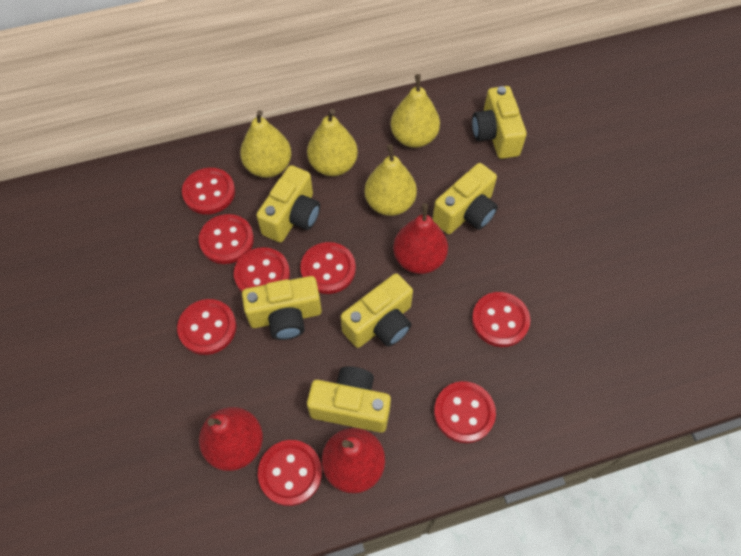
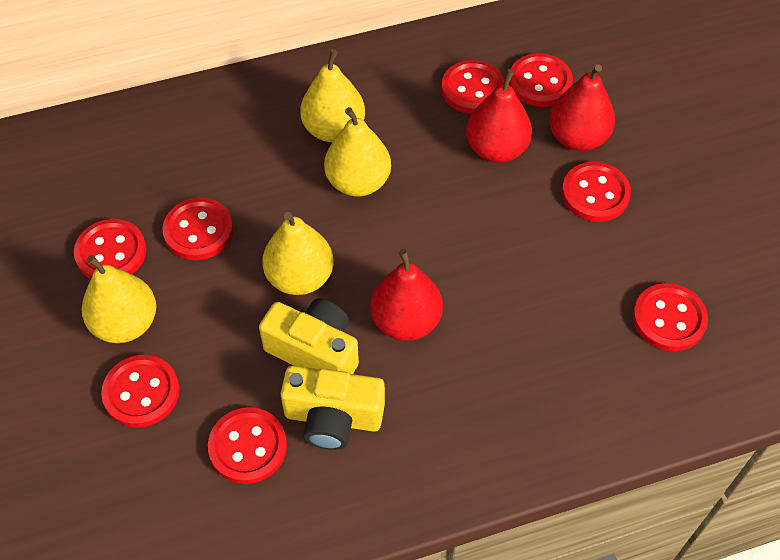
yellow camera: [242,276,322,340] [256,165,320,243] [307,366,391,433] [341,273,413,348] [432,163,498,234] [472,86,527,159] = 6 -> [259,299,359,374] [281,366,385,450] = 2

